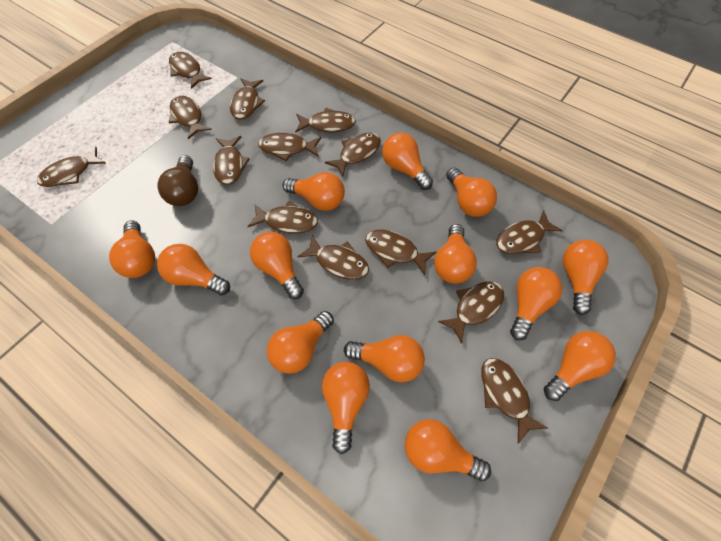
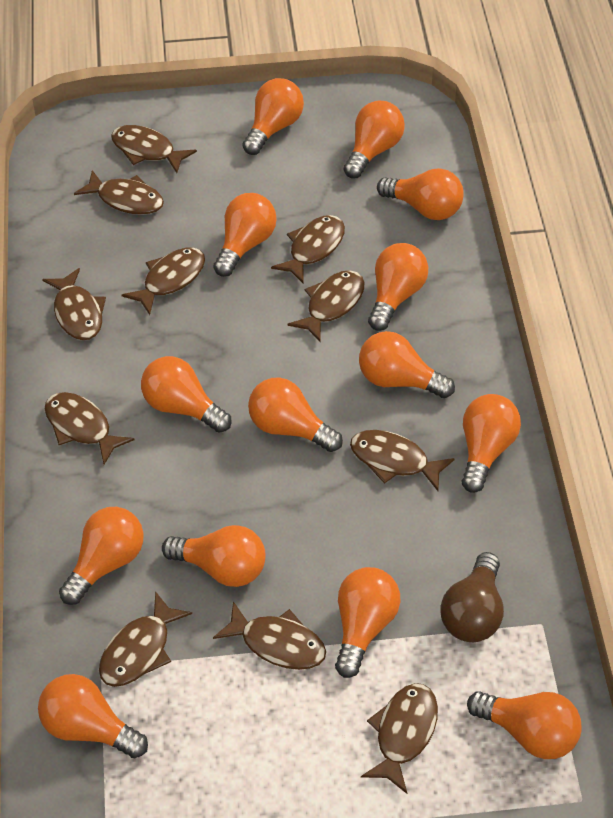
brown fish: [37,147,107,187] [169,52,212,89] [169,95,212,139] [213,136,250,185] [230,78,265,120] [247,201,318,234] [258,133,321,161] [295,108,356,133] [297,235,369,280] [325,133,381,177] [365,230,436,275] [438,281,504,344] [481,358,548,443] [496,210,562,254] = 14 -> [42,268,106,340] [45,392,135,464] [74,170,164,215] [99,591,192,687] [111,125,197,173] [121,248,205,315] [213,601,326,670] [271,215,345,284] [287,270,365,342] [350,430,455,491] [361,683,438,794] = 11

